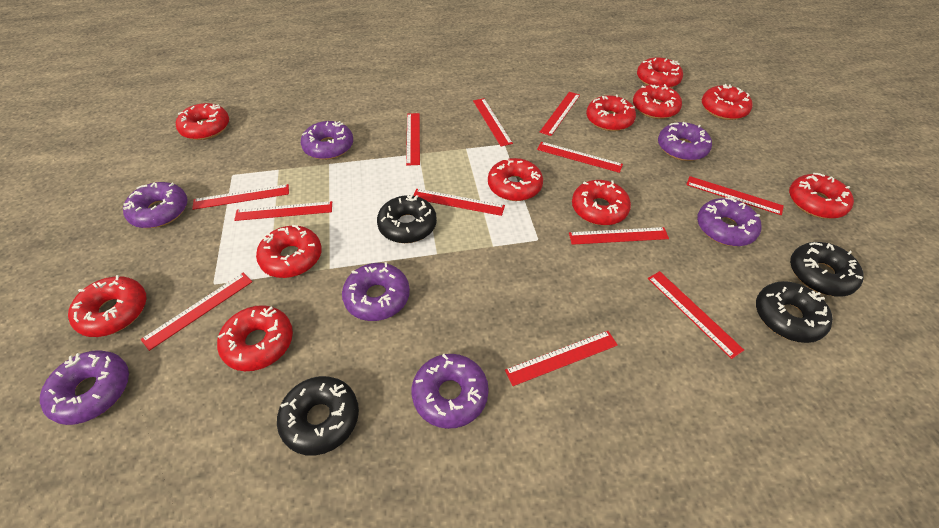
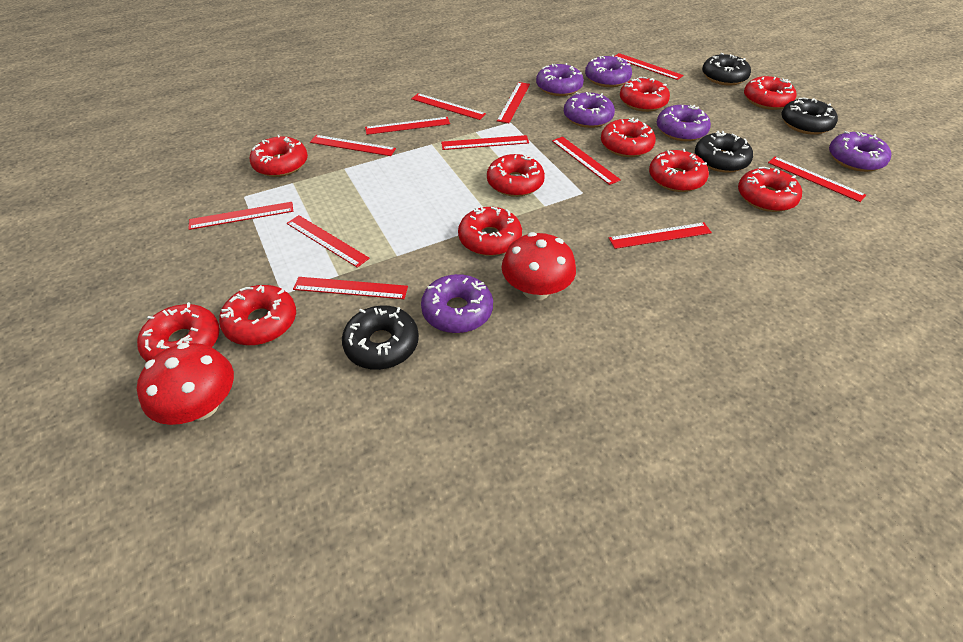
purple donut: [40,350,129,425] [123,182,188,228] [301,121,353,160] [342,262,410,321] [412,354,489,429] [658,122,712,161] [697,197,762,246] = 7 -> [421,274,493,333] [536,63,584,96] [564,92,615,128] [585,55,632,87] [657,105,711,141] [829,131,891,172] = 6
red donut: [68,275,147,337] [176,103,229,140] [217,305,293,371] [256,225,322,278] [488,158,543,201] [572,180,631,225] [586,94,636,131] [633,84,682,119] [637,57,683,88] [702,84,753,120] [789,173,854,219] = 11 -> [137,302,220,362] [219,285,296,345] [250,135,308,177] [458,206,522,256] [487,154,545,197] [601,117,656,157] [620,77,670,112] [649,149,709,192] [738,167,802,212] [744,76,796,110] = 10
red mushroom: none = 0 -> [137,342,234,425] [501,232,576,300] = 2

